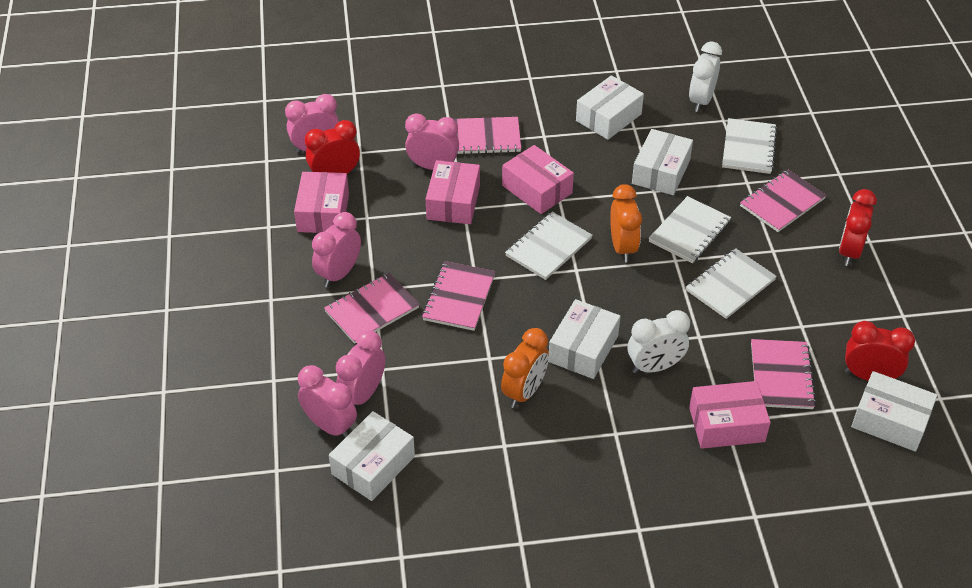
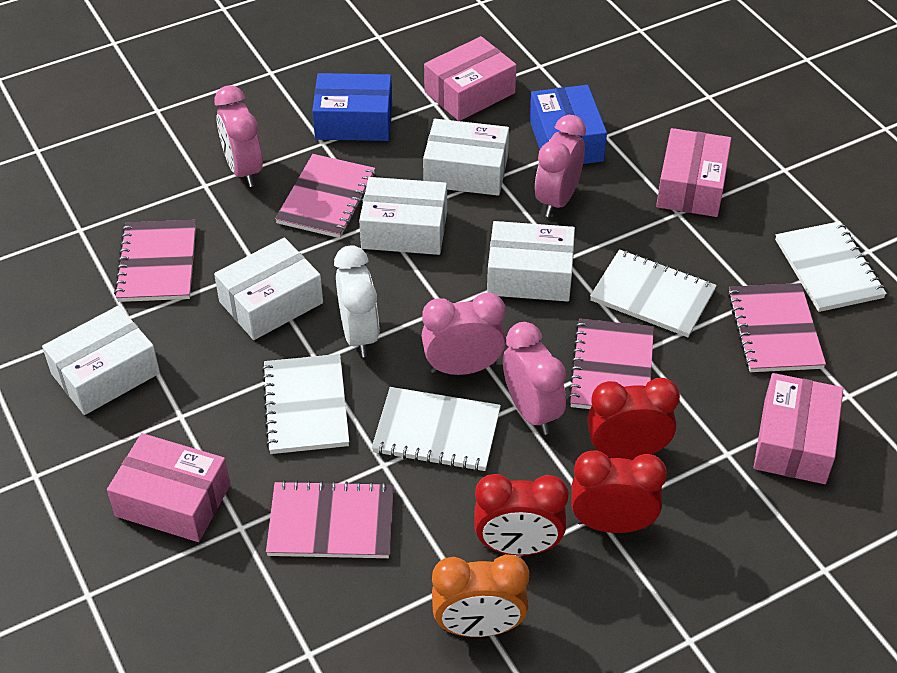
blue box: none = 0 -> [312,73,392,141] [530,85,607,164] = 2
orange clock: [501,328,549,408] [610,184,642,262] = 2 -> [432,554,529,637] = 1
pink clock: [285,94,339,154] [298,365,357,438] [312,212,361,288] [336,330,385,406] [405,113,459,170] = 5 -> [214,85,263,187] [422,292,506,375] [503,322,566,435] [535,115,586,217] = 4
white clock: [628,310,690,373] [689,42,722,112] = 2 -> [334,245,379,357] = 1

